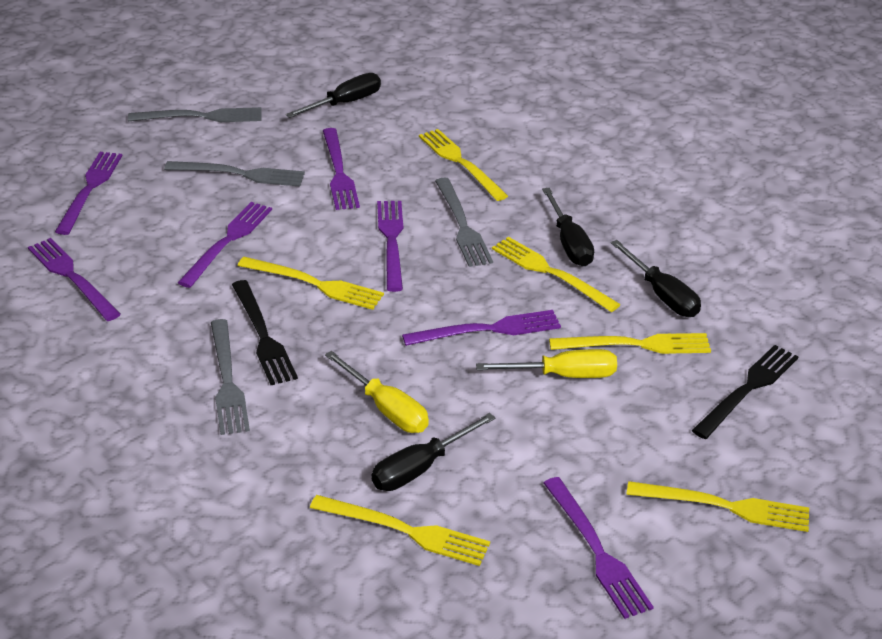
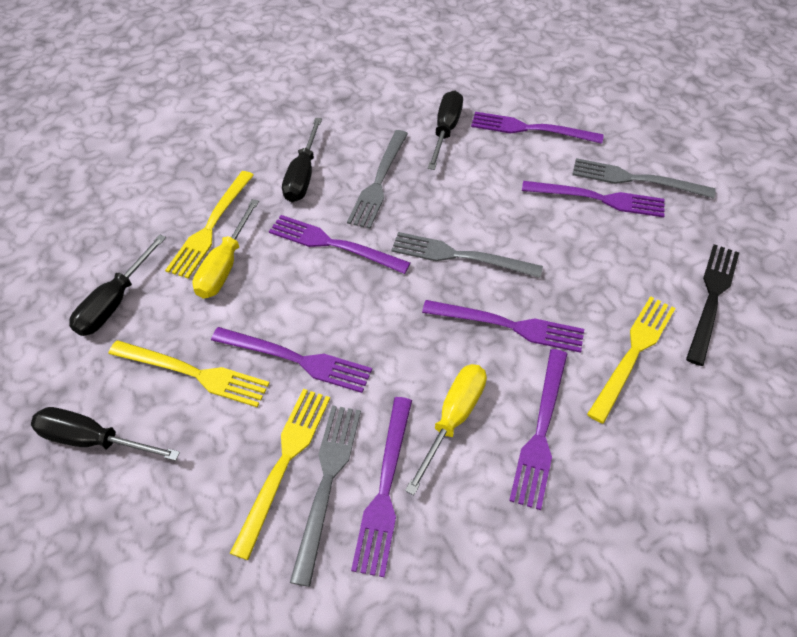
black fork: [232,280,298,385] [692,345,798,439] = 2 -> [686,244,739,366] = 1
yellow fork: [237,257,384,310] [310,495,490,566] [419,129,508,201] [492,237,621,312] [549,333,711,354] [626,481,809,532] = 6 -> [108,340,270,407] [165,171,254,279] [230,389,330,560] [587,296,676,424] = 4

